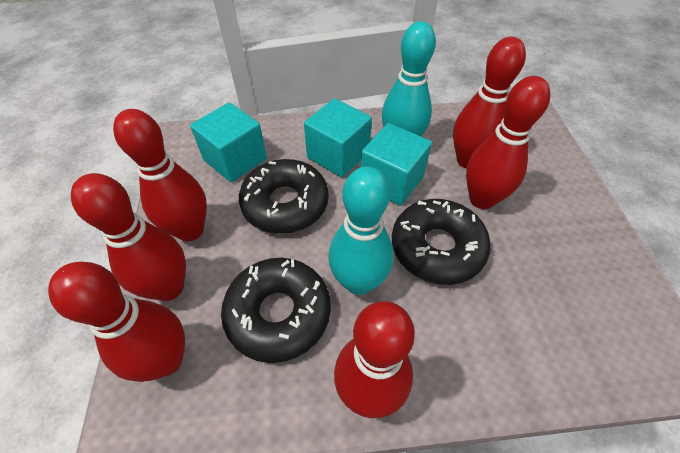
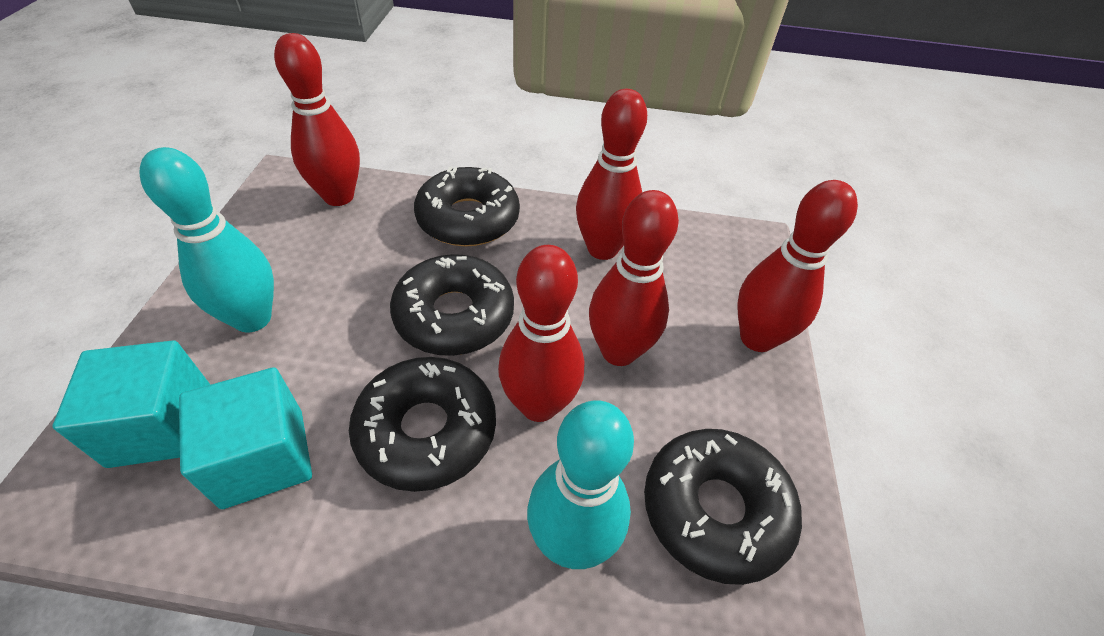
black donut: [221,258,331,363] [239,159,329,234] [392,199,491,285] = 3 -> [349,357,496,492] [390,254,514,356] [414,166,520,247] [644,429,802,585] = 4
red bowling pin: [48,262,185,382] [71,173,186,301] [113,109,207,241] [334,301,415,418] [453,37,526,169] [466,76,551,209] = 6 -> [274,33,360,206] [498,245,584,422] [576,89,647,260] [589,190,679,366] [737,180,858,352] = 5
turquoise cube: [190,103,267,182] [304,99,372,177] [361,123,432,206] = 3 -> [53,340,211,468] [179,367,312,509] = 2

